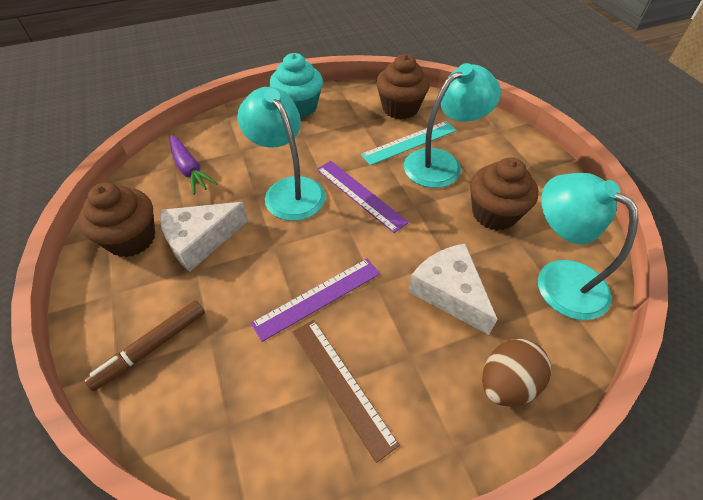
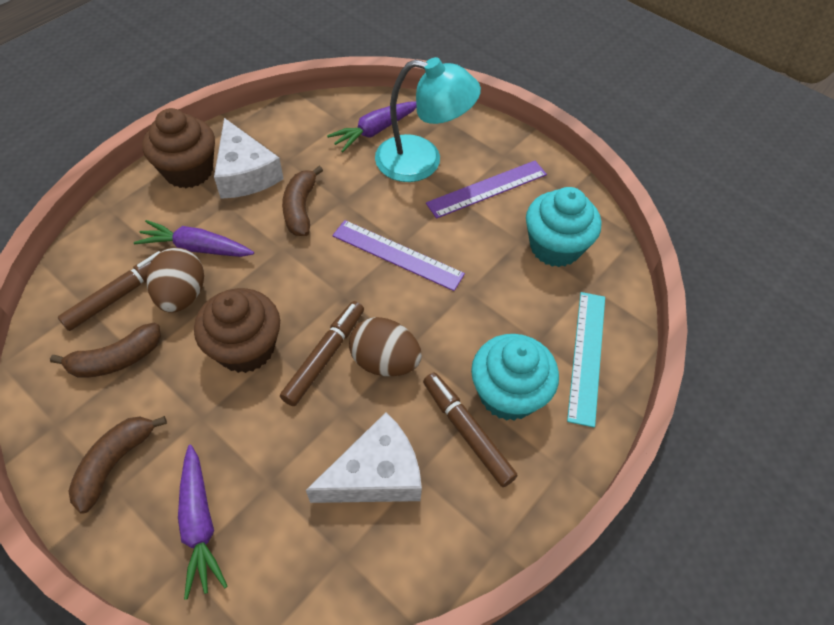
brown banana: none = 0 -> [50,323,161,378] [68,416,167,513] [282,166,323,236] = 3
brown cupcake: [78,183,155,257] [376,54,430,119] [470,157,538,231] = 3 -> [142,108,215,188] [194,288,280,373] = 2
brown egg: [482,339,551,407] = 1 -> [147,248,204,313] [349,317,422,376] = 2
brown marker: [84,300,205,391] = 1 -> [58,250,163,331] [280,301,364,406] [423,372,518,487] = 3
brown ruler: [293,320,400,463] = 1 -> none = 0
purple carrot: [170,135,218,195] = 1 -> [134,220,254,257] [178,445,228,600] [327,101,417,152] = 3
turquoise cupcake: [270,53,323,118] = 1 -> [471,334,559,421] [526,187,601,267] = 2
turquoise lamp: [237,87,326,221] [404,63,501,188] [538,173,638,320] = 3 -> [375,57,481,182] = 1

